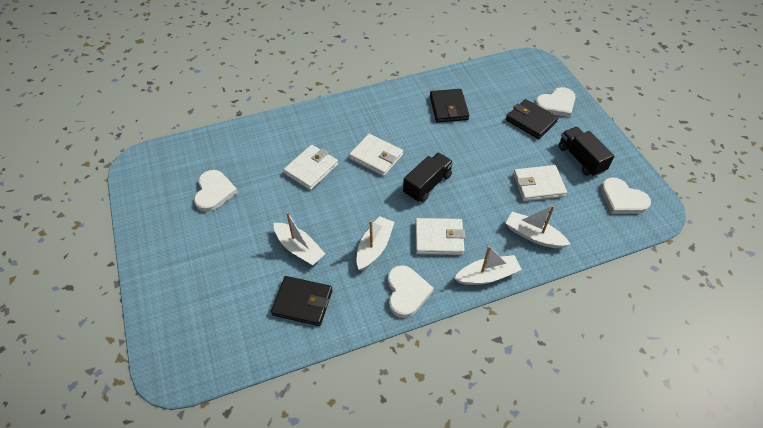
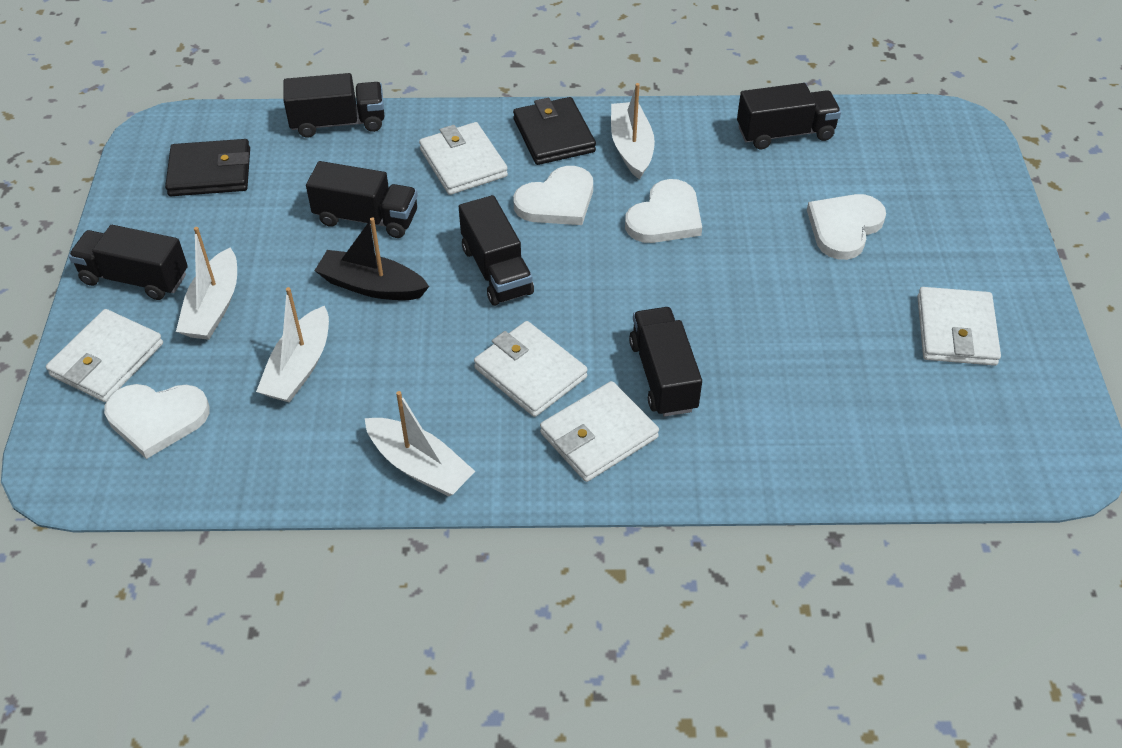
black boat: none = 0 -> [314,217,429,300] = 1
black truck: [403,153,453,202] [559,127,614,177] = 2 -> [69,225,188,300] [283,73,384,138] [306,161,418,238] [459,195,534,306] [629,307,702,417] [737,83,841,149] = 6
black wallet: [271,276,333,326] [430,89,469,122] [506,99,558,139] = 3 -> [165,139,250,196] [513,97,596,165] = 2
white wallet: [283,145,338,190] [349,134,403,176] [415,218,465,255] [513,165,567,201] = 4 -> [46,309,163,402] [419,122,508,195] [474,321,588,417] [540,381,659,482] [917,287,1001,366] = 5

